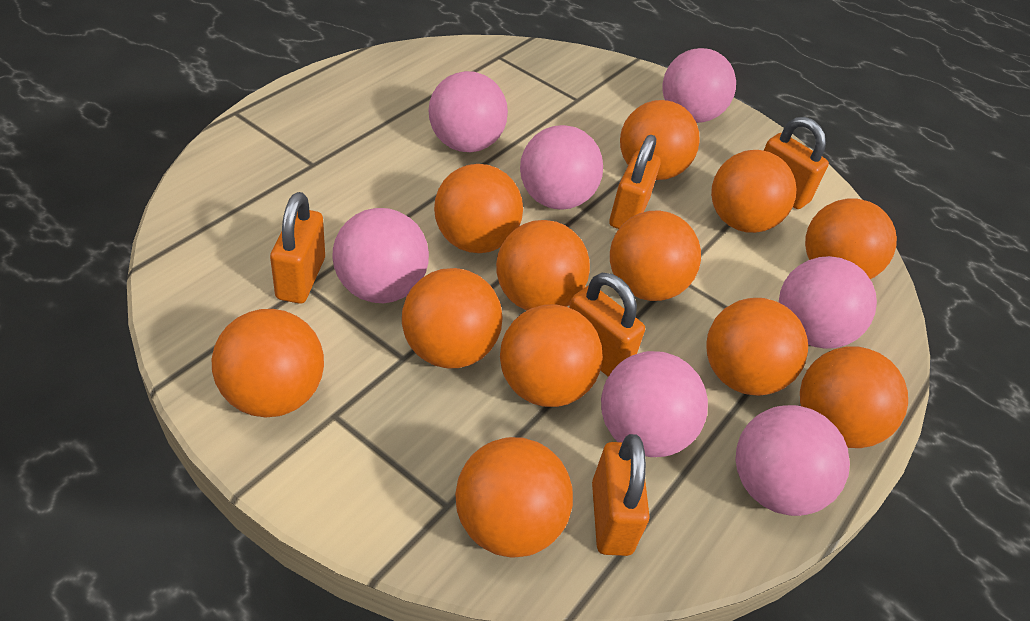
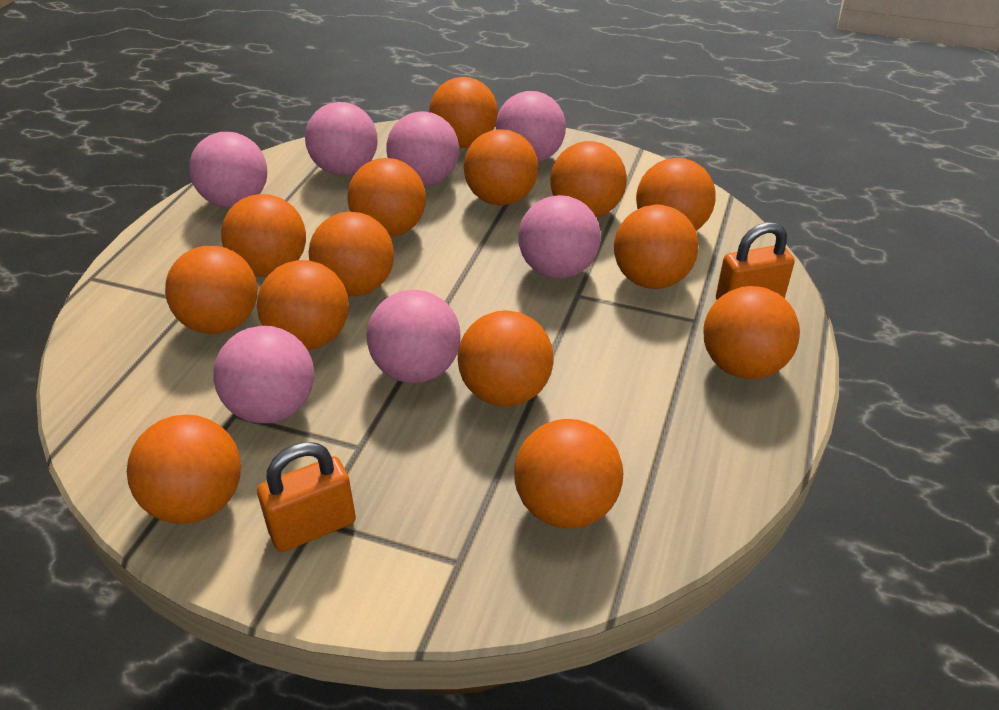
orange ball: [212,309,324,417] [402,268,503,368] [434,164,523,253] [455,437,573,558] [496,220,590,310] [500,304,603,407] [610,210,701,301] [620,100,700,180] [707,298,808,396] [711,150,797,233] [800,347,908,448] [805,198,897,279] = 12 -> [127,414,241,524] [165,246,258,334] [221,194,306,277] [257,260,349,350] [309,211,394,296] [347,158,426,237] [429,77,498,148] [458,310,554,406] [464,129,538,206] [514,419,623,529] [550,141,627,217] [614,205,699,289] [636,158,716,231] [703,286,800,379] = 14
orange padlock: [270,192,325,304] [569,273,645,377] [592,434,650,556] [609,135,661,229] [764,117,829,209] = 5 -> [257,442,356,552] [716,222,795,300] = 2

